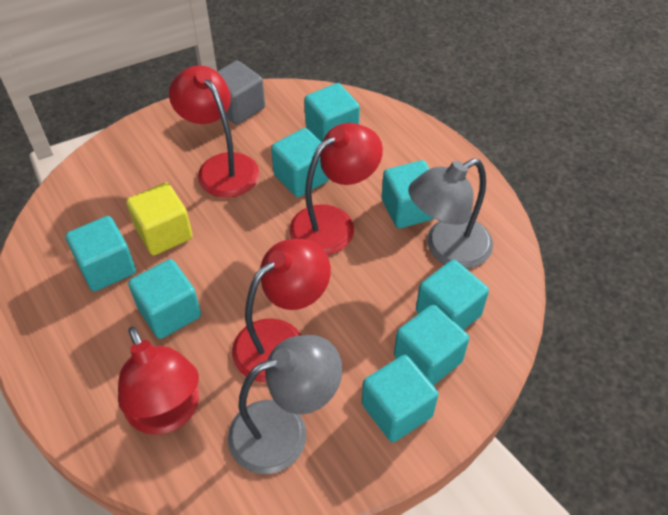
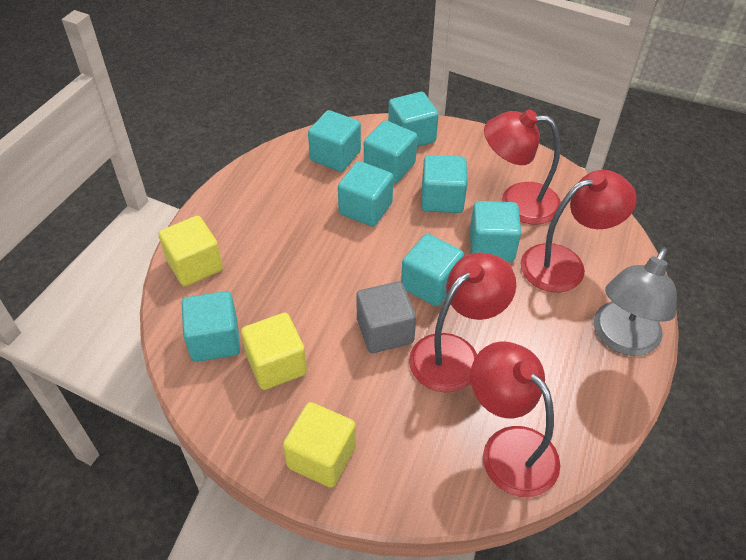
grey lamp: [228,335,342,474] [408,158,493,269] = 2 -> [594,247,677,356] = 1
yellow cube: [126,183,193,255] = 1 -> [158,216,223,287] [241,313,307,390] [283,402,356,488] = 3

